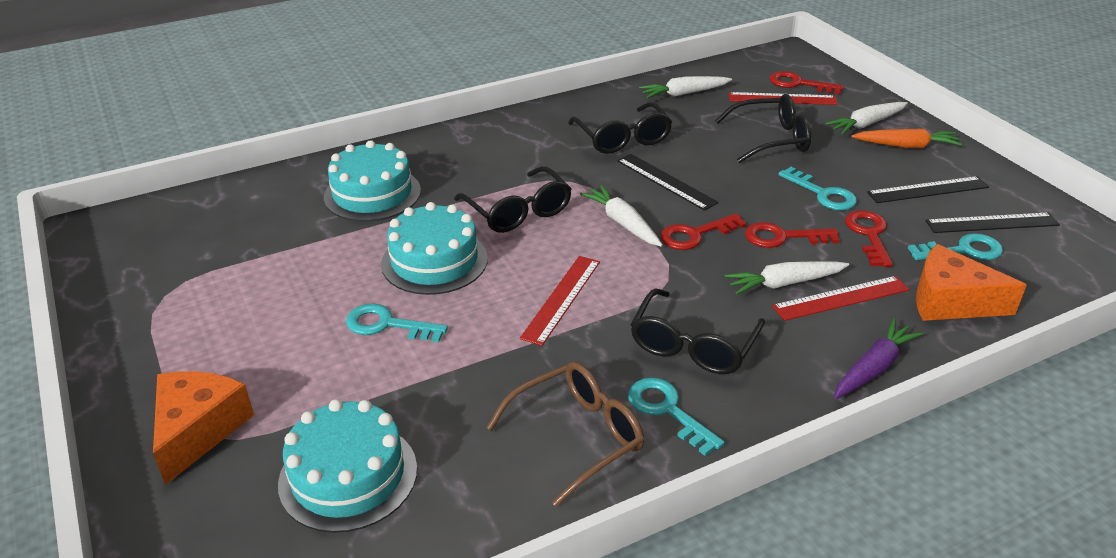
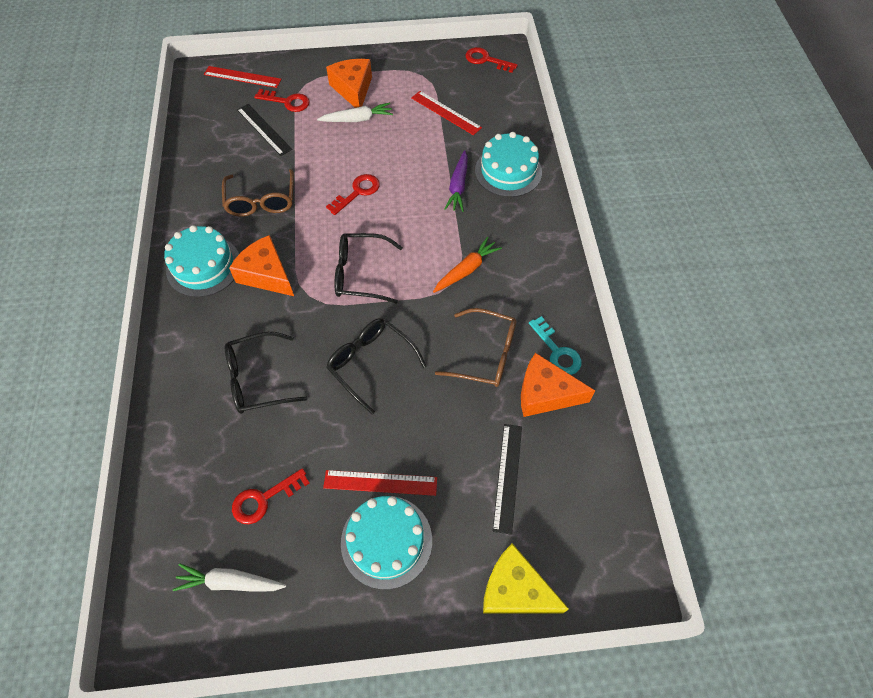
black glasses: [454,166,572,233] [568,102,672,154] [631,289,765,374] [715,94,811,163] = 4 -> [225,332,308,414] [326,318,427,414] [334,233,403,304] = 3
black ruler: [617,154,719,211] [867,176,989,203] [925,212,1060,233] = 3 -> [237,104,292,156] [493,424,522,535] = 2
brown glasses: [486,361,644,507] = 1 -> [222,169,294,217] [435,308,516,387] = 2
orange cheese: [153,371,254,485] [916,244,1027,321] = 2 -> [229,235,294,296] [326,59,372,108] [521,353,595,417] = 3
turquoise key: [346,303,448,343] [628,377,725,456] [778,167,857,210] [907,233,1003,260] = 4 -> [529,316,581,375] = 1
white carrot: [580,185,663,247] [639,76,732,98] [725,261,849,295] [825,102,908,135] = 4 -> [172,564,286,592] [317,103,393,122] = 2
yellow cheese: none = 0 -> [483,543,569,613] = 1

